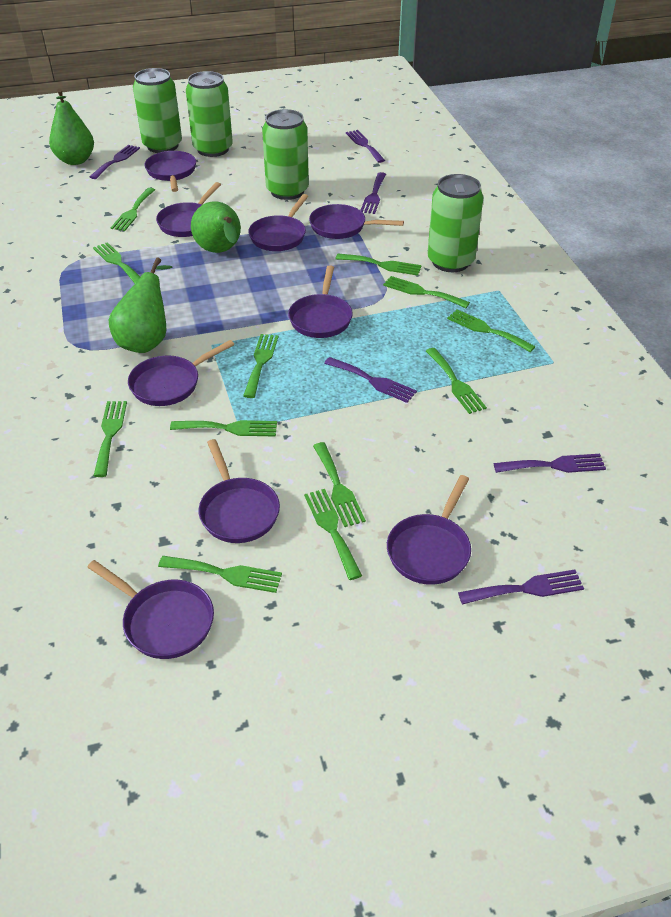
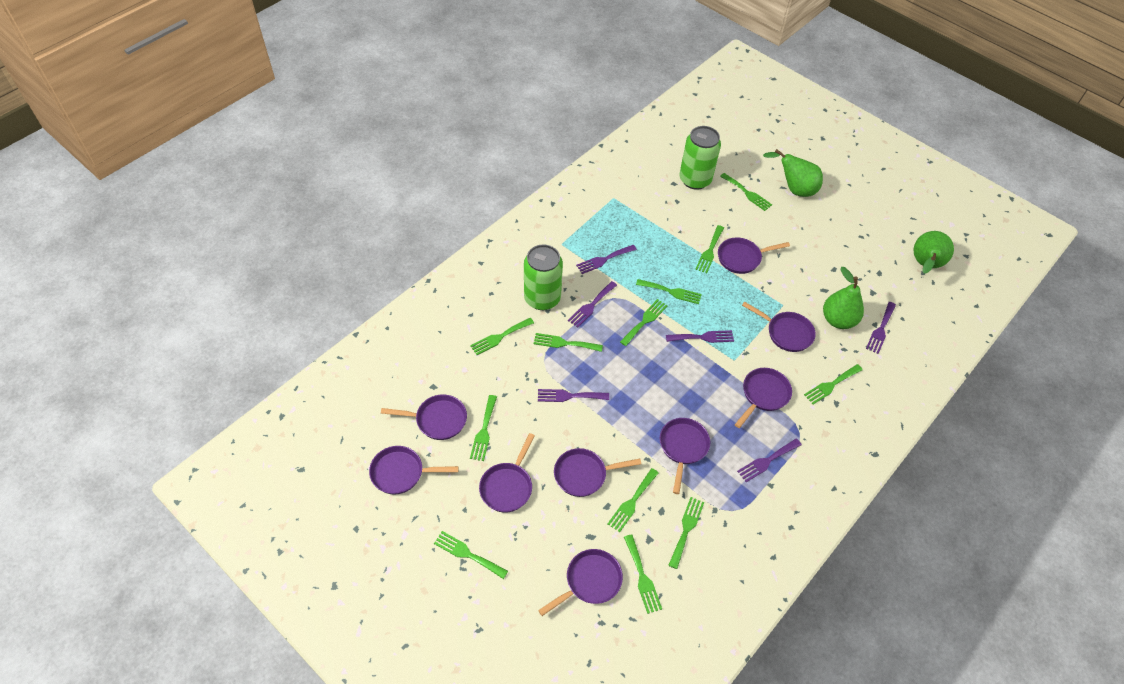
green can: [133,68,182,153] [186,71,233,157] [262,109,309,200] [427,174,484,272] = 4 -> [524,244,563,310] [679,126,721,190] = 2

